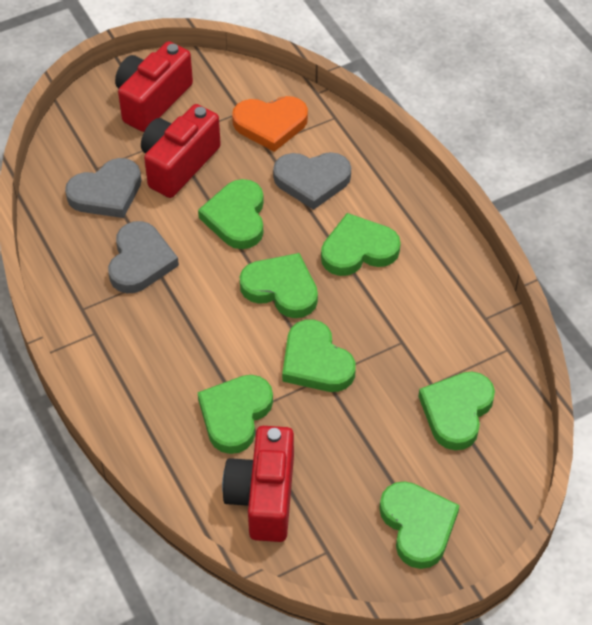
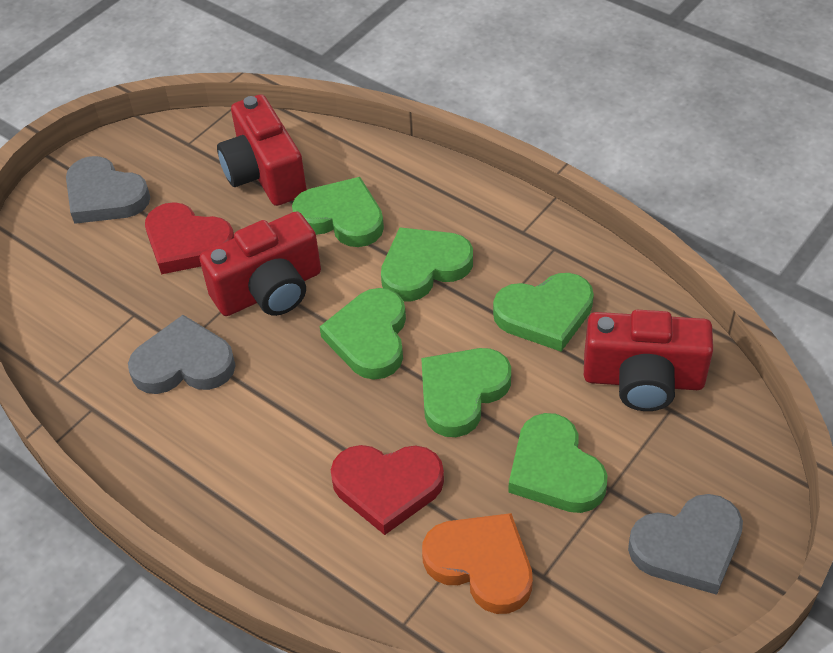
green heart: [197,375,273,454] [198,179,264,249] [240,253,318,318] [282,319,356,392] [321,213,401,276] [379,481,460,569] [418,371,495,450] = 7 -> [292,177,384,247] [320,288,406,380] [381,227,473,302] [421,348,511,437] [493,273,594,352] [508,413,607,513] = 6
red heart: none = 0 -> [145,202,234,274] [331,445,444,535] = 2

